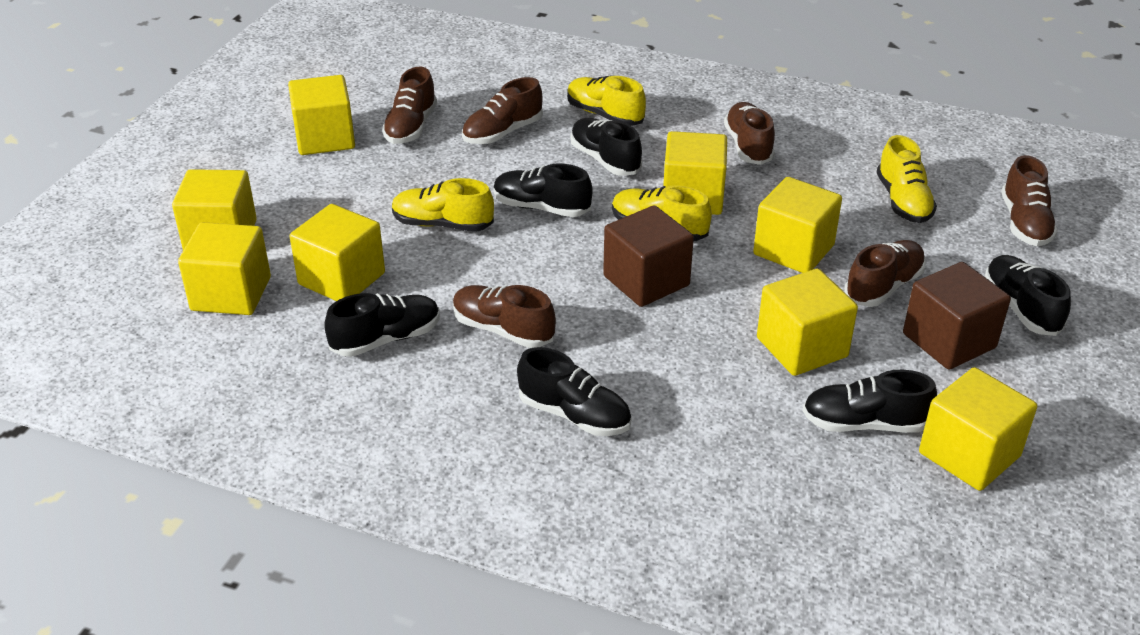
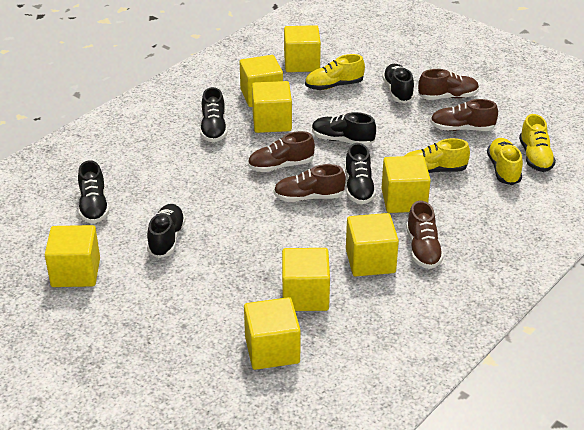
brown cube: [603,205,694,307] [903,262,1011,370] = 2 -> none = 0
brown shoe: [382,67,437,144] [453,285,556,348] [462,77,543,144] [724,102,775,165] [844,240,926,307] [1001,155,1058,246] = 6 -> [248,131,315,172] [274,164,346,202] [406,201,444,269] [418,69,479,100] [430,99,498,131] = 5

